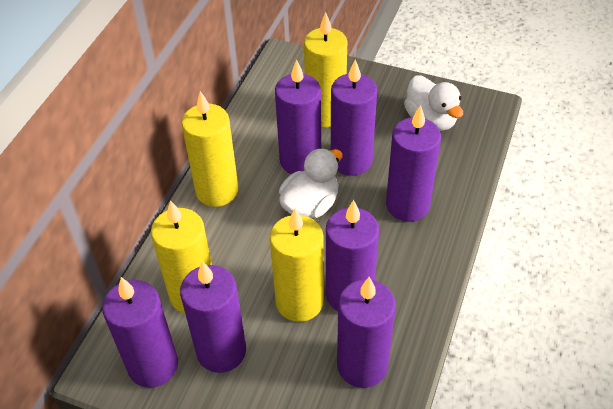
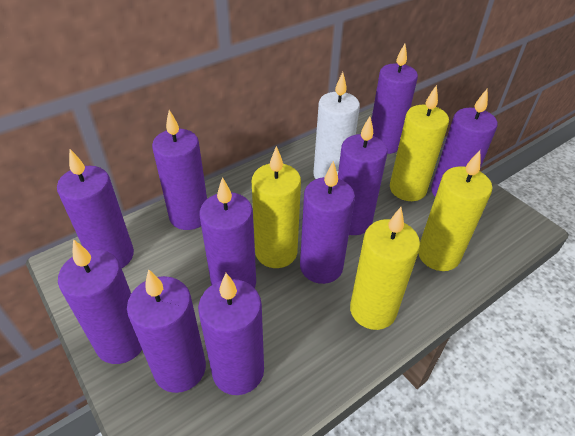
purple candle: [102,277,178,388] [180,261,246,373] [275,59,321,174] [326,200,379,311] [331,60,377,176] [337,277,396,388] [386,105,441,222] = 7 -> [57,149,134,268] [58,239,142,364] [127,269,206,393] [152,110,207,230] [198,273,264,395] [200,177,256,288] [300,161,355,284] [338,116,388,235] [371,44,418,154] [431,89,498,197] = 10
white candle: none = 0 -> [313,72,360,179] = 1
white duck: [279,148,343,218] [404,76,463,131] = 2 -> none = 0

